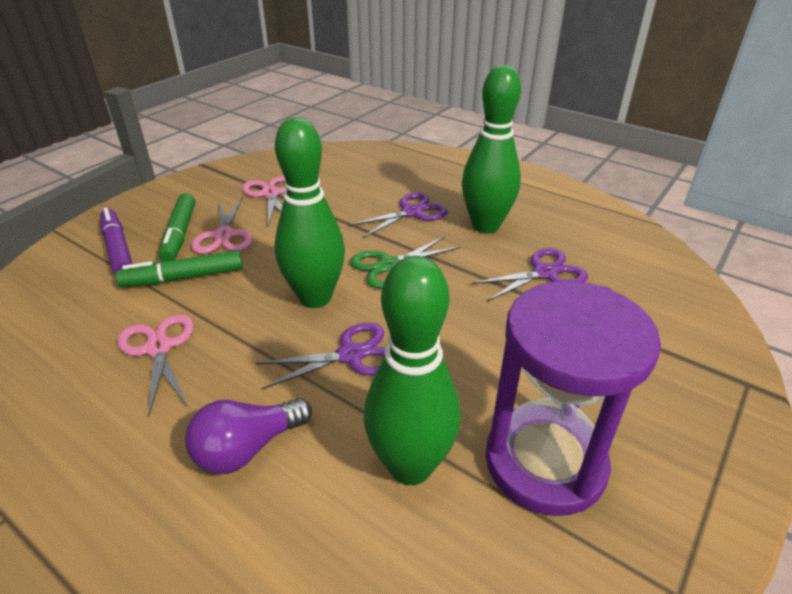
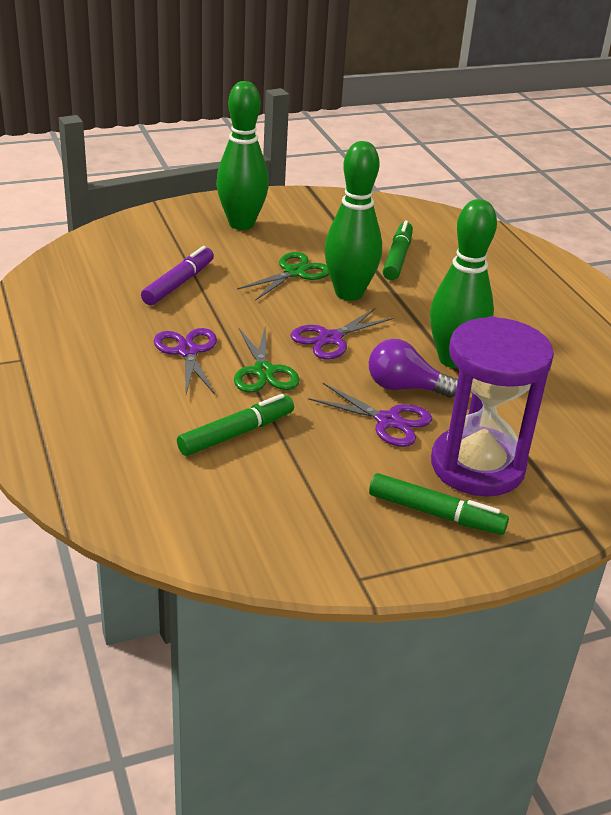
green marker: [115,251,243,287] [158,193,195,262] = 2 -> [177,394,294,456] [369,473,509,535] [383,220,413,280] = 3
green scissors: [350,236,461,288] = 1 -> [234,325,300,393] [237,252,329,301] = 2
pink scissors: [117,314,194,417] [191,197,252,254] [242,176,286,226] = 3 -> none = 0

